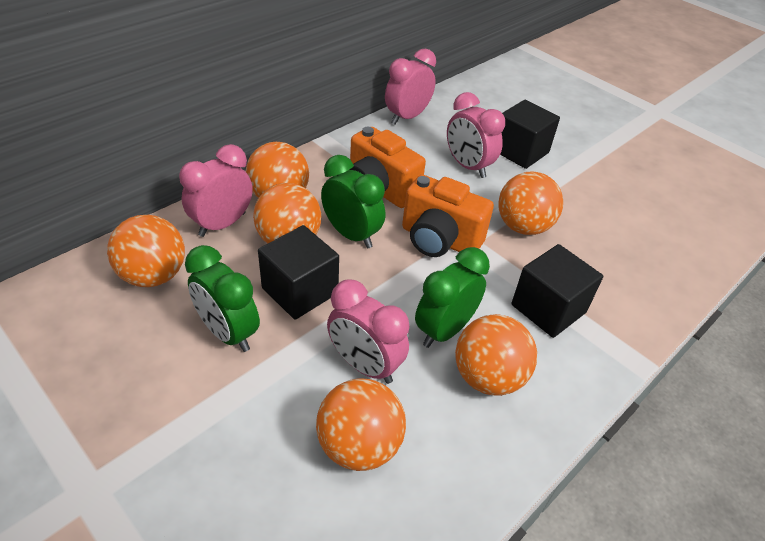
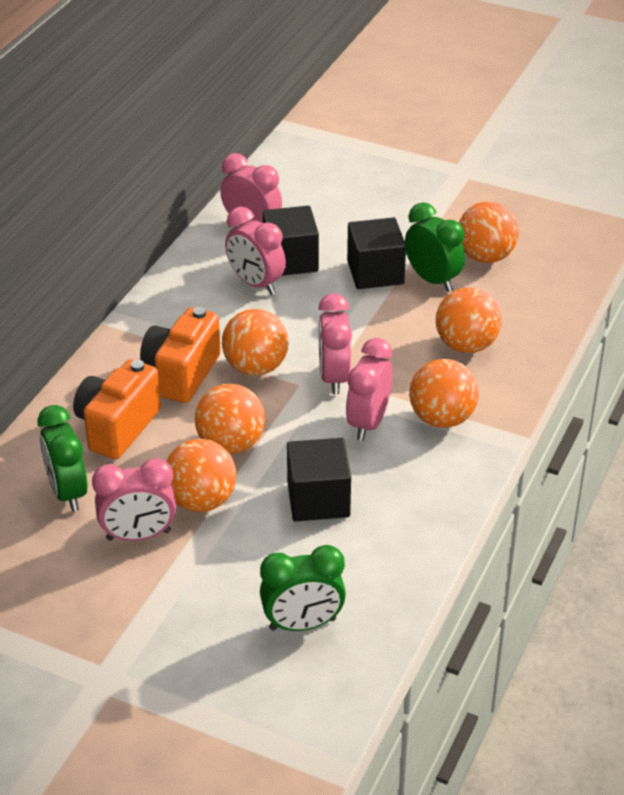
pink clock: [179,144,253,237] [327,280,410,384] [385,49,436,124] [447,92,505,178] = 4 -> [92,458,176,541] [220,153,282,223] [225,207,286,295] [318,293,352,395] [346,338,392,441] = 5

